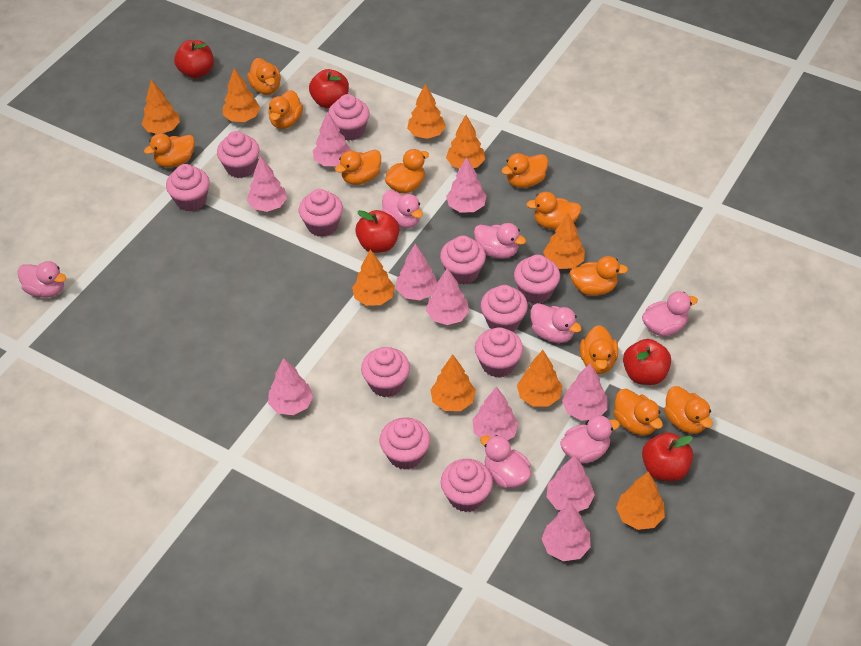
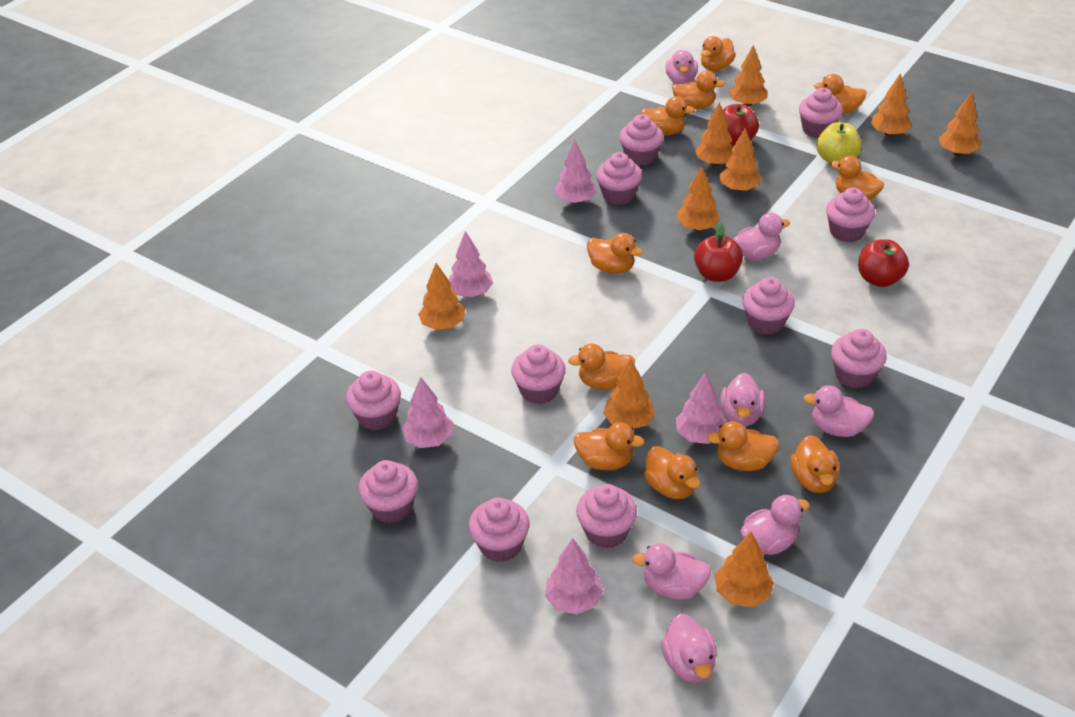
pink tree: [247,156,287,212] [268,358,313,415] [313,112,352,166] [396,244,437,300] [426,268,469,325] [446,157,487,213] [472,386,519,440] [542,503,591,561] [547,455,595,512] [562,363,608,421] = 10 -> [402,377,453,448] [449,231,493,297] [545,538,604,614] [554,140,597,204] [676,372,727,444] = 5
red apple: [174,40,214,78] [309,69,349,109] [355,210,399,253] [623,339,671,385] [642,432,693,481] = 5 -> [694,223,743,282] [723,104,759,146] [858,239,909,287] = 3
yellow apple: none = 0 -> [816,122,862,163] = 1

